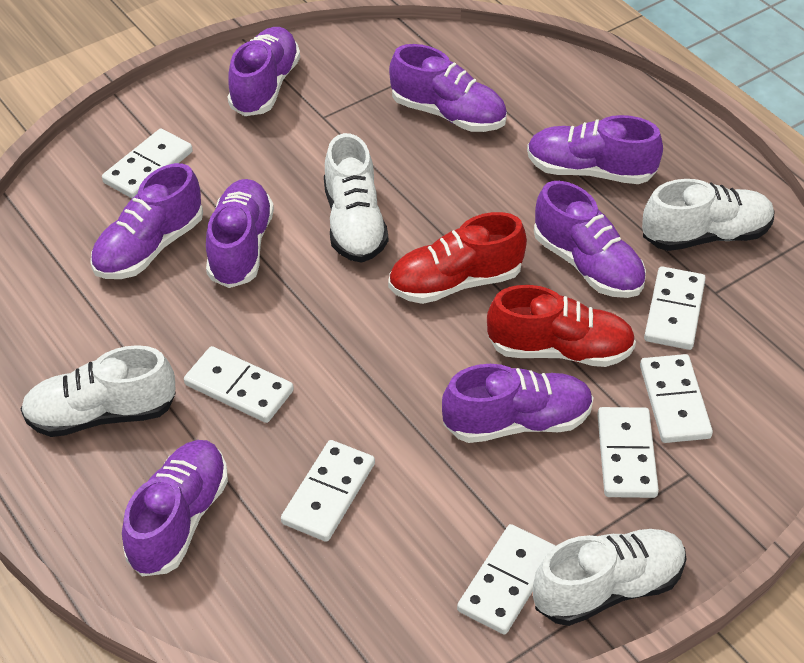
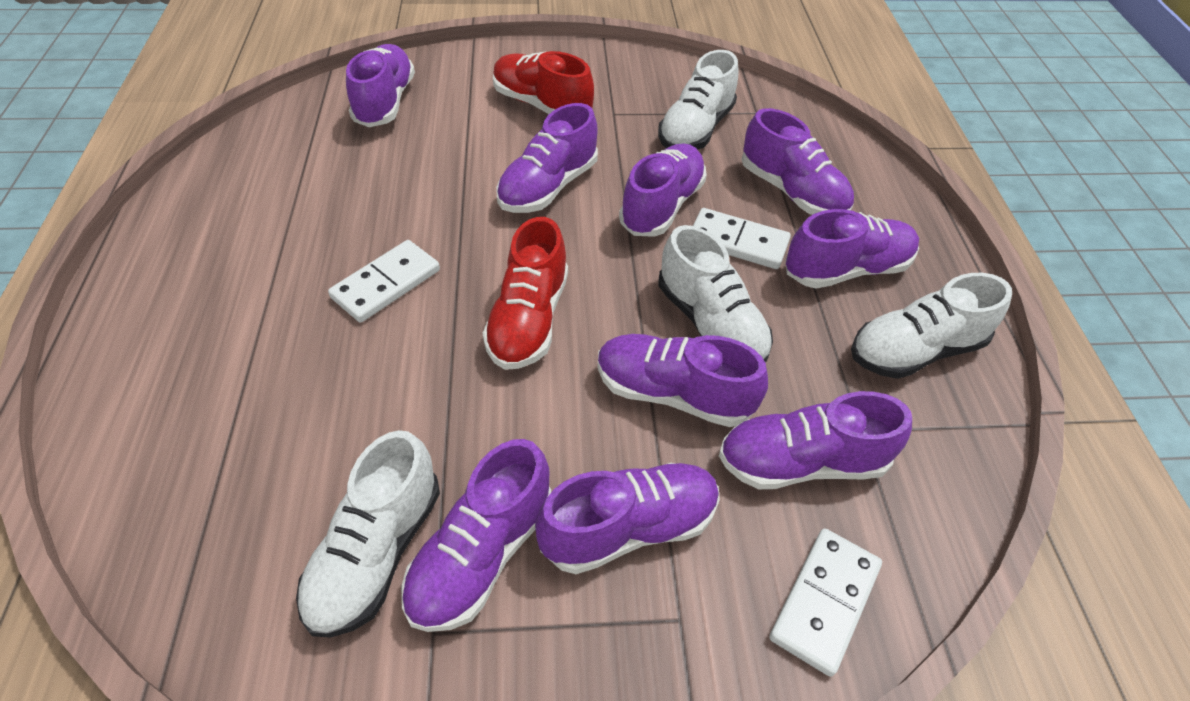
purple shoe: [90,163,203,279] [122,440,228,576] [206,179,274,288] [228,27,300,116] [389,44,507,132] [442,364,594,443] [527,115,663,184] [534,181,646,298] = 8 -> [346,44,415,127] [401,439,551,632] [496,103,598,213] [535,463,720,574] [597,334,768,427] [619,143,707,237] [719,391,912,489] [741,108,854,215] [786,209,919,289] = 9
white domino: [102,128,193,198] [184,346,294,423] [281,440,375,542] [457,524,555,635] [597,407,659,498] [640,354,713,443] [644,266,706,350] = 7 -> [328,240,440,323] [693,208,791,269] [769,528,882,677] = 3

